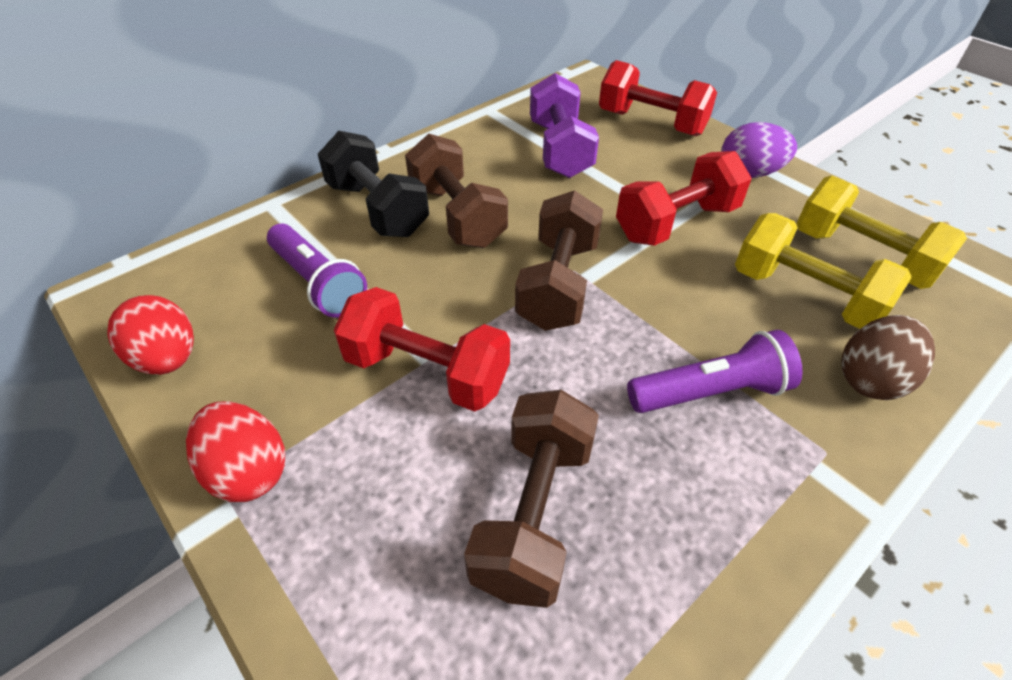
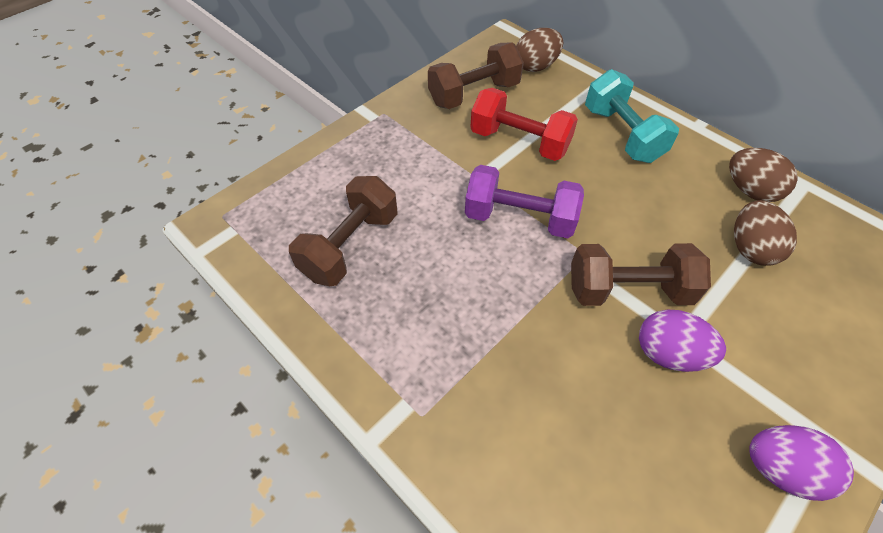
black dumbbell: [318,131,429,237] = 1 -> none = 0
brown egg: [841,315,935,400] = 1 -> [516,28,563,72] [729,148,798,202] [734,200,797,266] = 3
purple egg: [721,122,797,178] = 1 -> [639,310,726,372] [749,425,854,501] = 2
purple flashlight: [267,223,367,318] [627,330,803,413] = 2 -> none = 0
red dumbbell: [334,287,510,412] [599,60,717,136] [616,151,751,246] = 3 -> [470,88,578,161] = 1
red egg: [107,295,194,375] [186,401,285,502] = 2 -> none = 0
turquoise dumbbell: none = 0 -> [585,69,679,163] = 1
yellow dumbbell: [735,213,911,329] [796,176,967,289] = 2 -> none = 0

